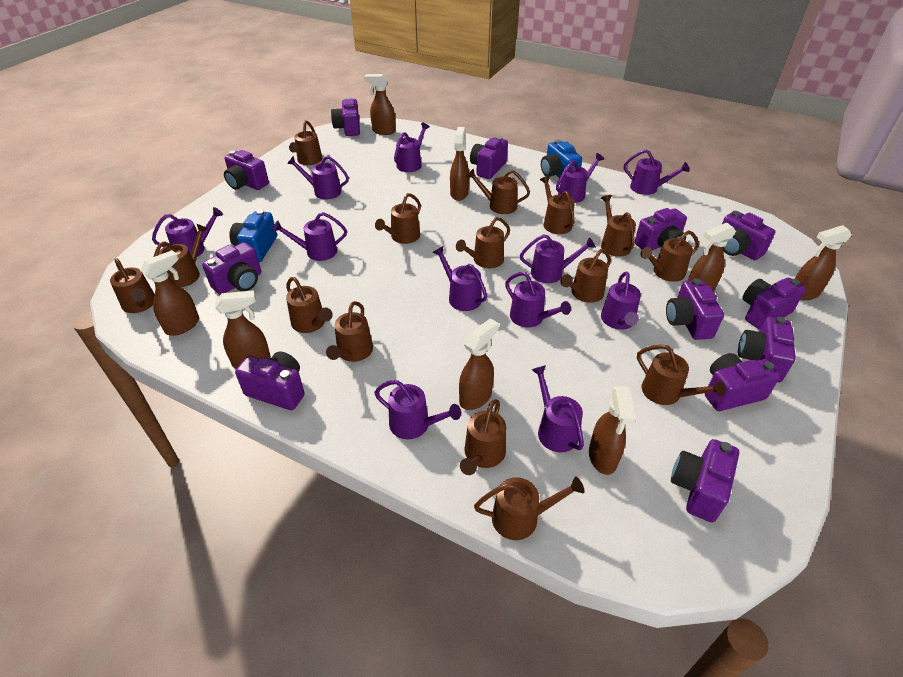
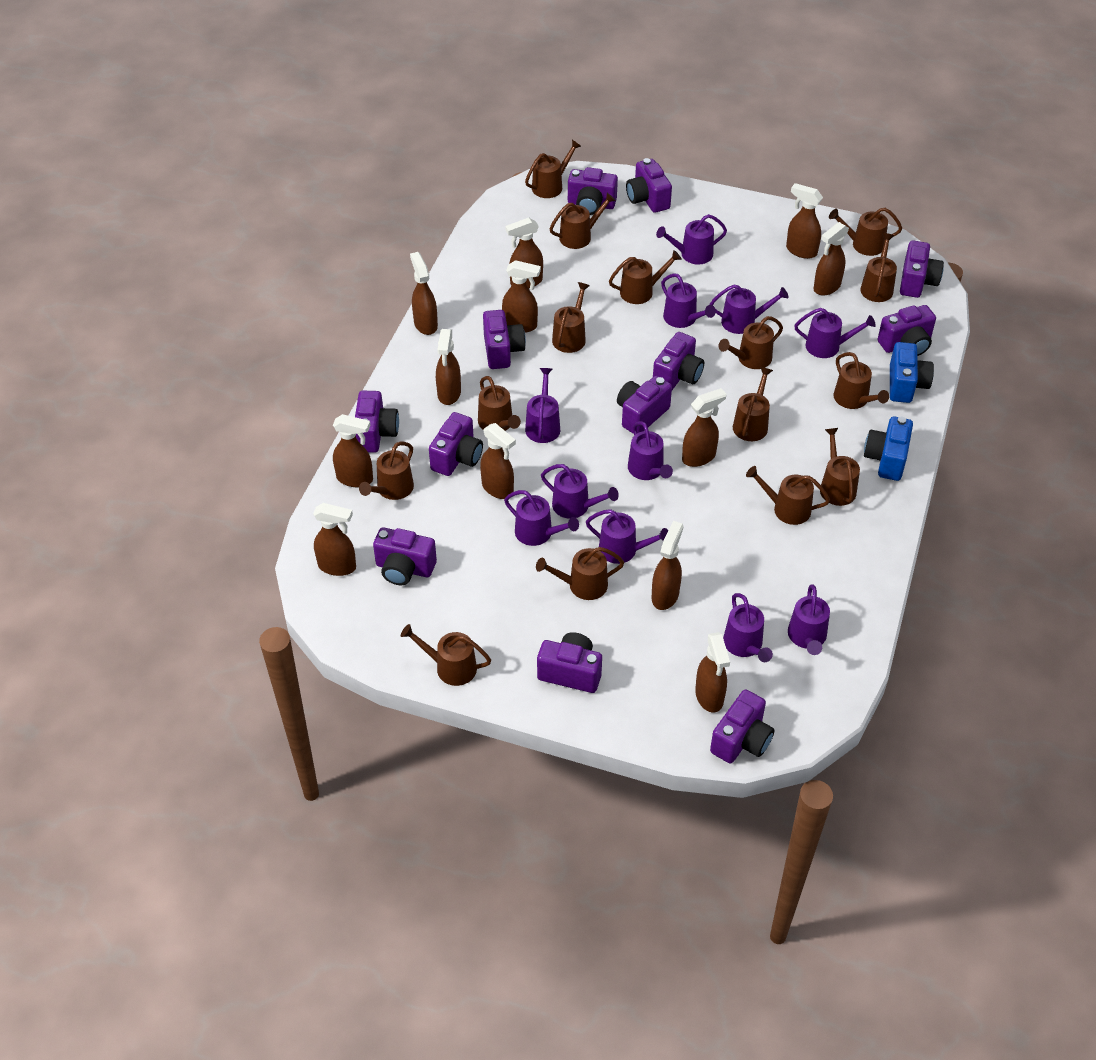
brown spray bottle: [140,250,199,336] [215,290,271,369] [364,74,396,135] [450,127,469,201] [459,318,499,410] [589,386,636,475] [688,223,736,292] [795,225,852,300] = 8 -> [313,503,356,576] [333,414,373,487] [410,252,438,335] [436,329,461,405] [480,423,516,499] [502,260,541,333] [505,218,543,289] [652,521,684,610] [682,388,726,467] [695,632,730,713] [786,183,823,259] [814,222,849,296] = 12
purple watering can: [152,207,223,257] [273,212,347,261] [287,156,349,199] [374,380,461,439] [394,122,430,172] [433,246,487,311] [505,272,571,328] [520,234,596,283] [532,365,584,452] [556,153,604,203] [601,271,641,330] [624,150,689,195] = 12 -> [504,490,579,546] [525,368,560,443] [541,464,619,519] [586,509,668,564] [628,421,673,480] [656,214,727,264] [661,273,716,328] [710,285,789,334] [723,593,773,662] [788,584,830,655] [794,308,876,358] = 11

